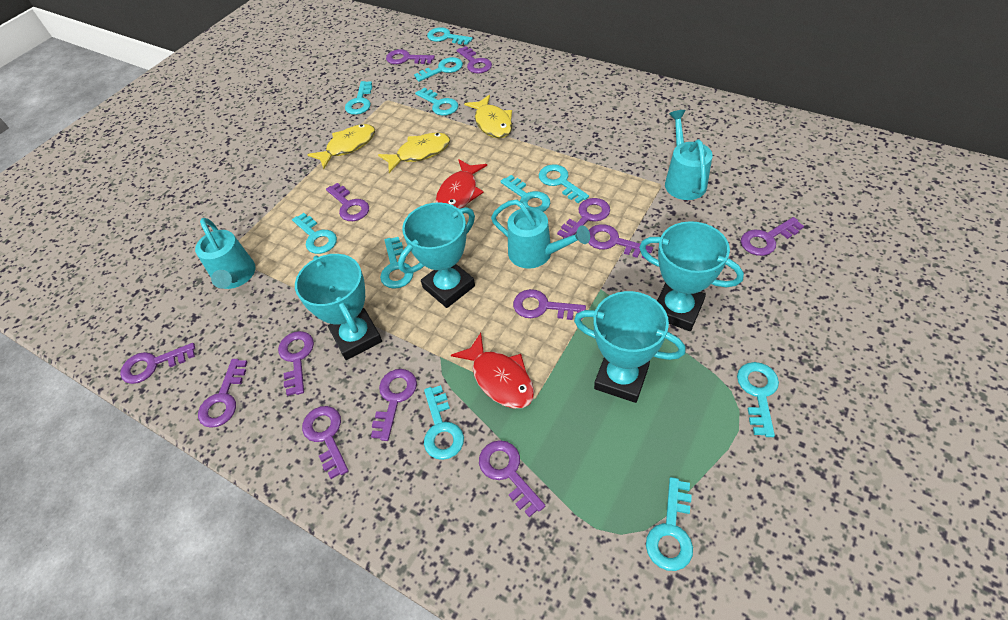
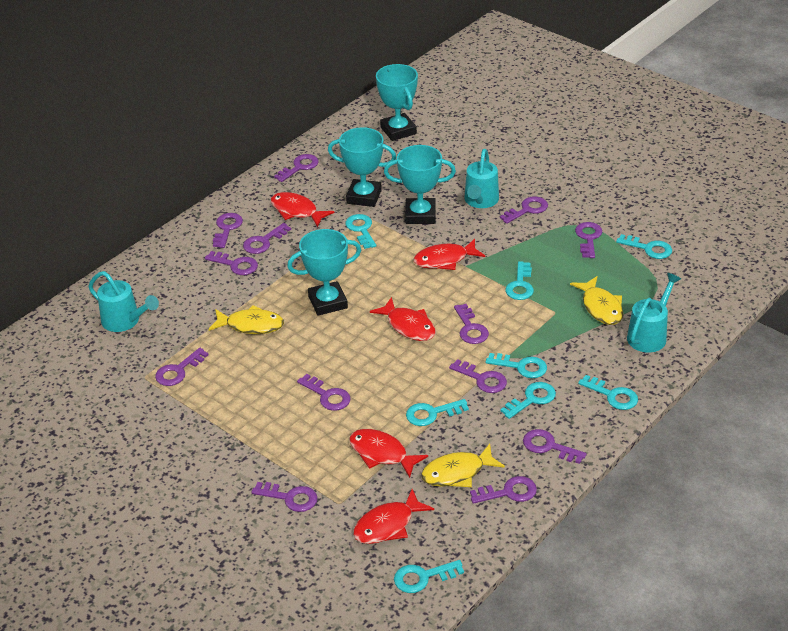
red fish: [436,159,487,209] [451,333,534,408] = 2 -> [271,192,334,227] [349,429,428,478] [353,489,434,544] [370,297,436,341] [414,239,485,270] = 5
turquoise key: [292,213,337,254] [345,81,372,115] [380,237,413,289] [414,57,463,82] [415,88,458,116] [424,385,464,460] [427,27,473,45] [500,175,550,212] [539,164,589,203] [646,477,693,571] [737,362,779,437] = 11 -> [345,214,376,249] [394,560,464,593] [406,399,469,426] [486,353,547,378] [500,382,556,419] [505,261,534,300] [578,375,638,410] [616,234,672,259] = 8

